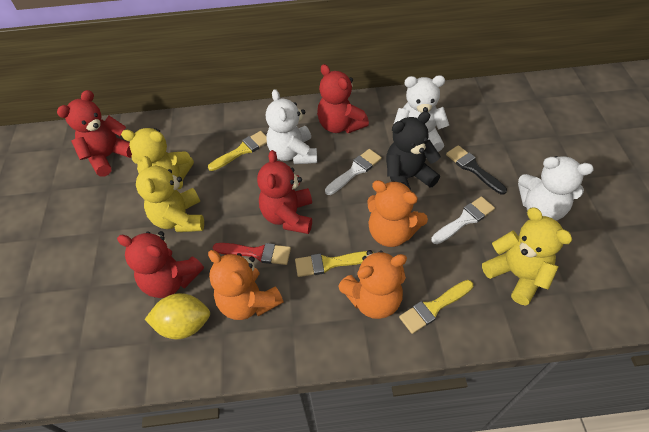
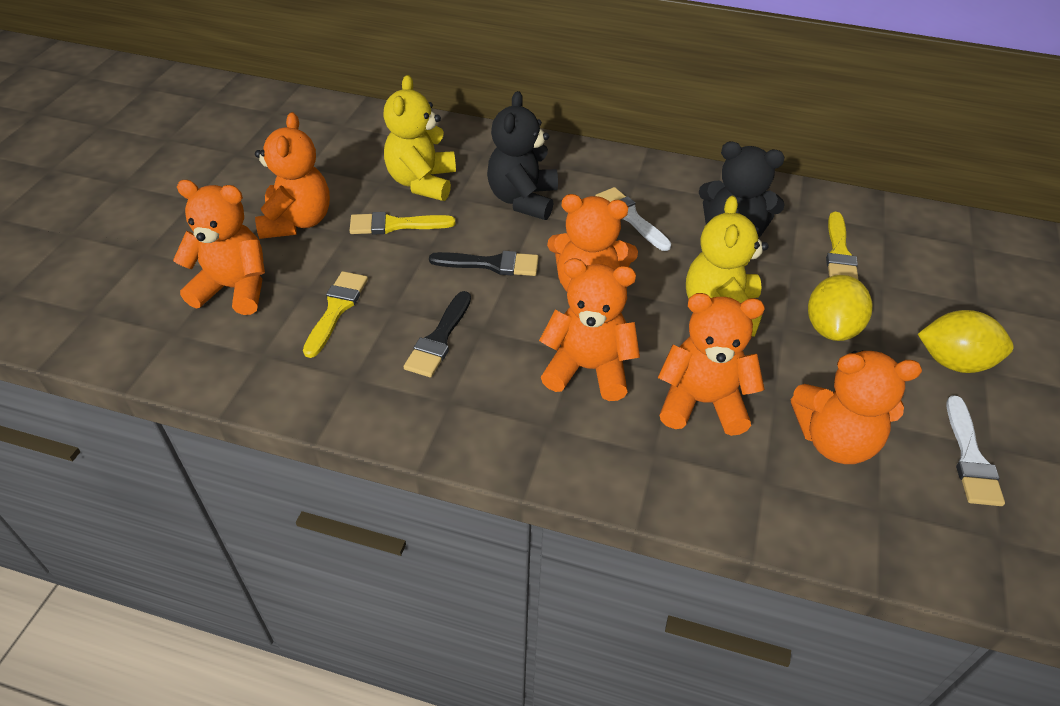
black brush: [446,145,507,195] = 1 -> [404,291,471,377] [429,251,539,276] = 2
black teddy bear: [386,111,441,188] = 1 -> [487,91,558,220] [699,141,785,239] = 2
orange teddy bear: [208,250,284,320] [339,250,407,319] [367,180,428,247] = 3 -> [173,180,265,315] [255,112,330,239] [539,258,640,401] [547,194,638,292] [658,293,765,436] [791,350,922,464] = 6
red brush: [213,243,291,265] = 1 -> none = 0
red teddy bear: [57,90,132,177] [117,231,204,298] [257,150,312,234] [317,64,369,133] = 4 -> none = 0
white teddy bear: [266,89,317,164] [393,75,449,152] [518,156,594,220] = 3 -> none = 0
yellow lemon: [145,293,210,339] = 1 -> [808,275,873,341] [918,310,1014,373] = 2
yellow teddy bear: [121,128,194,181] [136,156,204,232] [482,207,572,305] = 3 -> [383,75,456,201] [686,196,769,337] = 2

